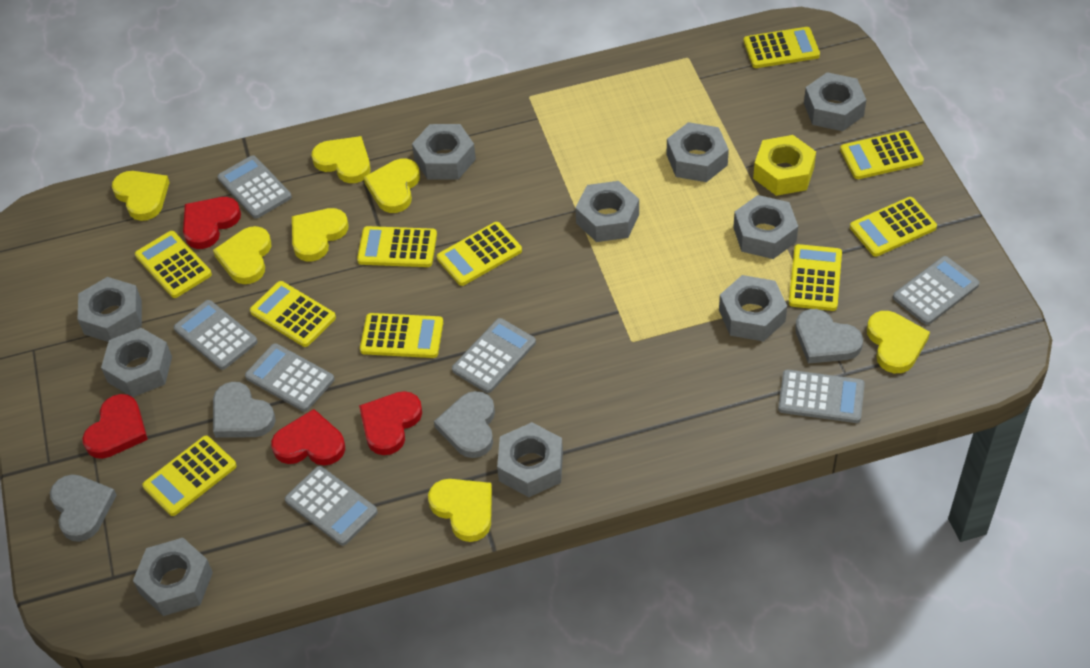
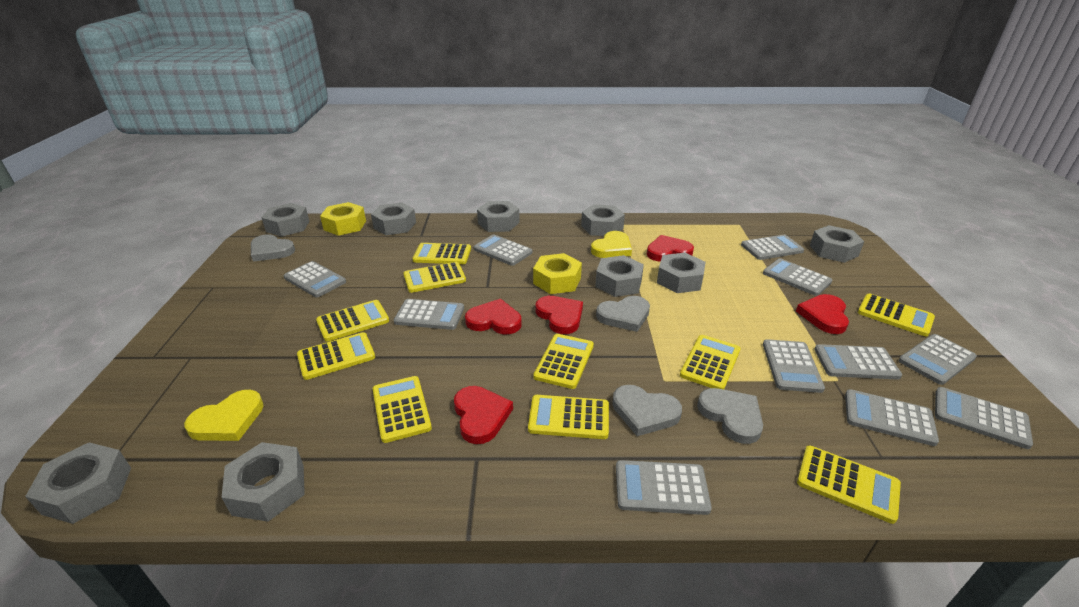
grey calculator: [174,300,258,370] [217,155,292,219] [245,343,334,412] [285,466,378,546] [452,318,536,393] [778,370,865,423] [893,256,980,325] = 7 -> [284,261,346,297] [394,299,464,330] [473,234,532,266] [616,460,712,515] [741,235,804,260] [763,258,832,296] [763,339,825,393] [814,344,902,380] [845,389,939,446] [898,334,977,385] [935,387,1033,449] = 11
grey nut: [78,277,142,342] [101,328,172,397] [133,538,213,616] [412,124,476,179] [497,422,563,497] [575,181,639,242] [667,122,729,182] [719,275,787,342] [733,195,798,259] [804,72,866,131] = 10 -> [25,443,131,524] [221,442,305,522] [262,203,309,237] [371,202,416,235] [477,201,520,232] [581,204,625,236] [595,255,644,297] [657,253,706,293] [810,225,864,263] = 9
red heart: [82,394,148,459] [183,197,241,249] [271,409,345,465] [359,391,422,455] = 4 -> [454,386,513,444] [465,299,521,334] [536,296,583,334] [647,235,694,262] [796,294,849,334] = 5
yellow heart: [112,171,170,221] [213,226,271,284] [292,208,349,261] [311,136,371,183] [363,159,420,213] [428,479,492,542] [867,311,930,373] = 7 -> [184,390,264,441] [591,231,632,258] = 2
yellow nut: [753,135,816,196] = 1 -> [320,202,366,236] [533,253,582,294] = 2

